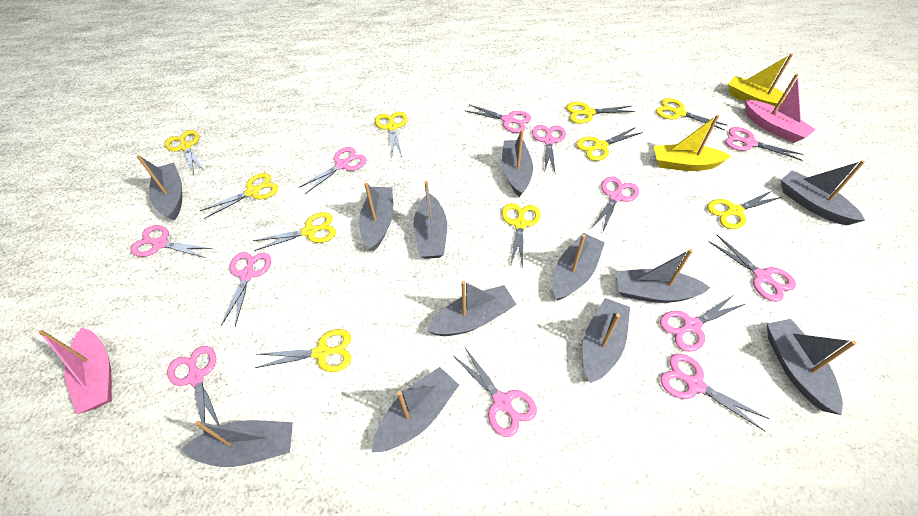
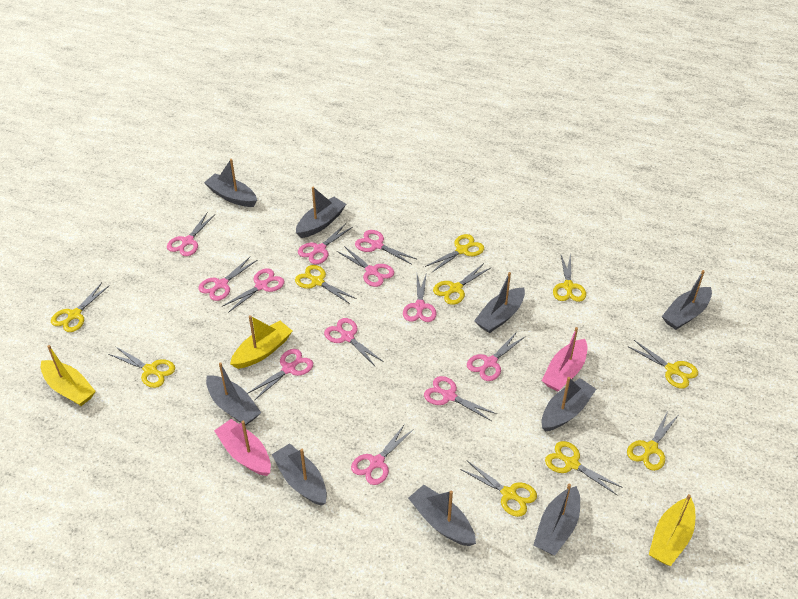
grey boat: [137,155,182,221] [181,420,293,467] [359,182,393,251] [372,367,459,452] [414,181,447,259] [427,281,516,336] [502,129,533,197] [553,233,605,301] [583,298,630,383] [616,249,711,303] [767,319,856,415] [781,160,865,225] = 12 -> [204,159,257,207] [206,362,262,426] [271,443,327,506] [296,187,346,238] [408,485,476,546] [474,272,525,333] [534,484,580,556] [542,377,596,432] [662,270,712,330] = 9
yellow boat: [654,115,731,171] [728,53,793,107] = 2 -> [41,345,96,406] [230,315,292,369] [649,494,695,566] = 3

